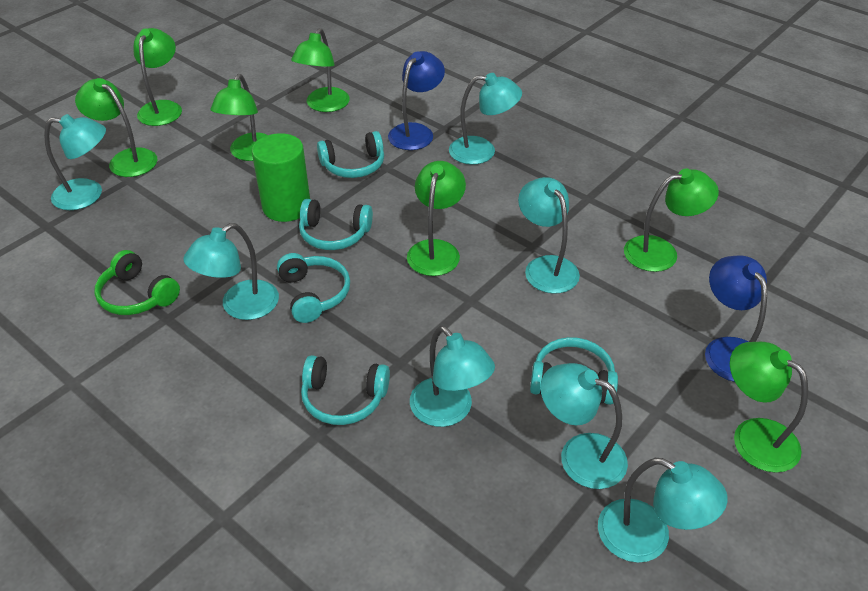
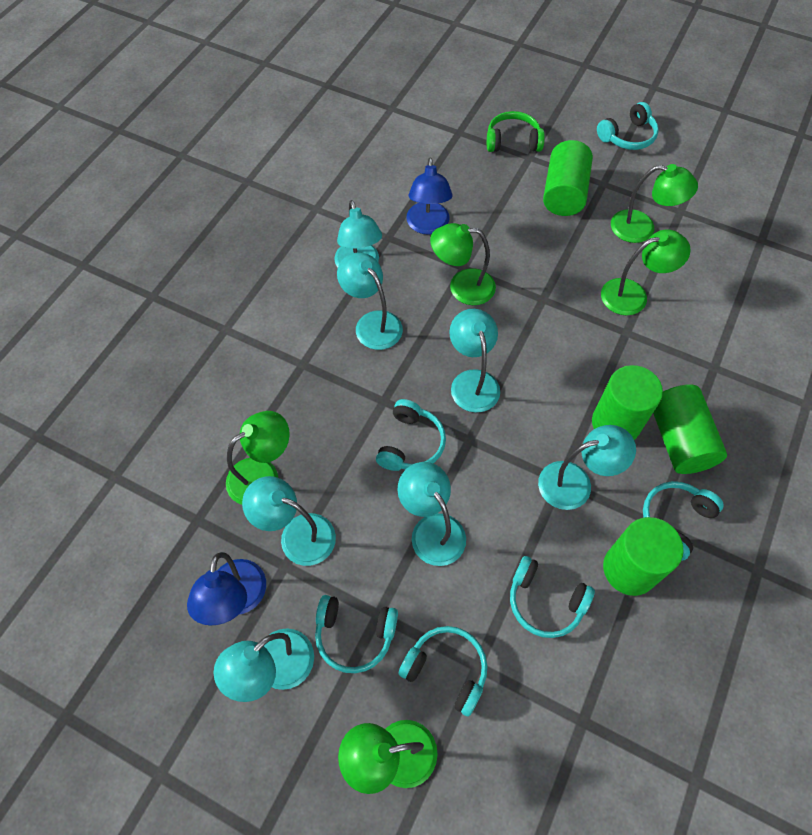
green cylinder: [252,133,310,222] = 1 -> [543,140,593,216] [592,365,663,440] [603,517,684,596] [653,384,727,474] = 4
green lamp: [75,78,157,177] [134,28,182,126] [210,74,267,161] [291,28,350,112] [407,161,466,276] [624,168,719,272] [730,342,808,473] = 7 -> [226,411,290,505] [338,720,438,794] [430,223,496,305] [601,230,691,315] [611,164,698,243] = 5
turquoise headphones: [277,253,350,323] [299,199,373,250] [301,355,390,425] [317,131,384,178] [530,337,618,405] = 5 -> [315,595,398,673] [376,399,446,471] [398,626,487,717] [510,556,595,638] [597,102,659,150] [643,481,724,561] = 6

